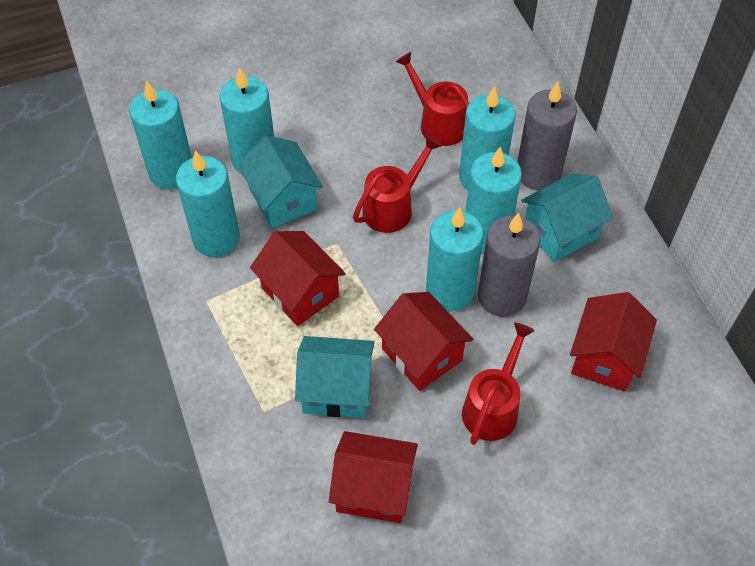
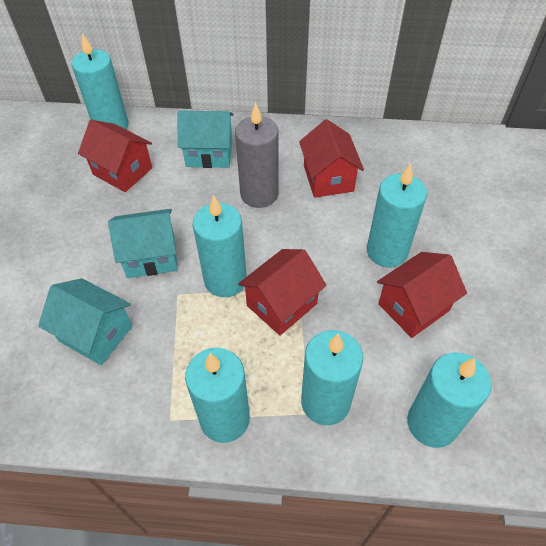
grey candle: [478,213,541,317] [517,82,577,190] = 2 -> [235,103,279,208] = 1
red watering can: [353,135,442,233] [395,52,469,146] [462,322,535,445] = 3 -> none = 0

